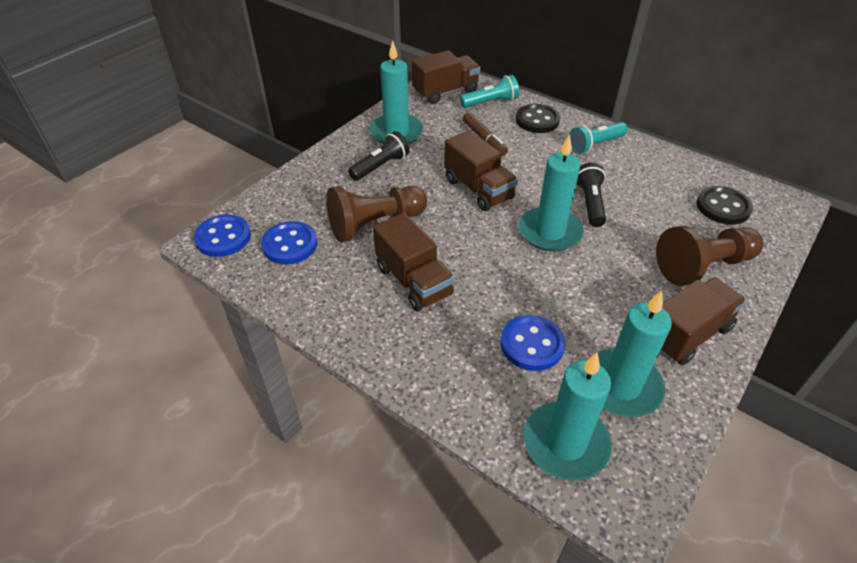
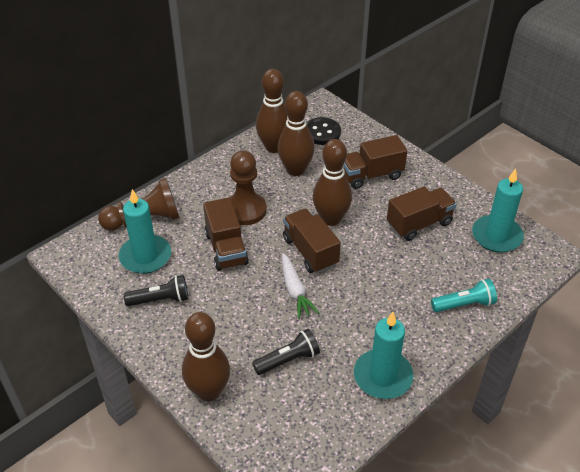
black button: [516,104,560,133] [696,186,753,225] = 2 -> [307,117,341,145] = 1
blue button: [194,215,251,257] [261,221,318,264] [500,315,565,371] = 3 -> none = 0
brown bowling pin: none = 0 -> [182,312,230,401] [256,69,288,153] [278,91,315,176] [313,139,352,226] = 4
brown marker: [463,113,508,156] = 1 -> none = 0
turquoise candle: [370,40,423,144] [519,134,584,252] [523,352,612,481] [591,291,672,417] = 4 -> [119,189,171,274] [354,312,413,399] [472,169,524,252] = 3
turquoise flashlight: [460,75,519,108] [569,122,628,154] = 2 -> [431,279,497,312] = 1
white carrot: none = 0 -> [282,253,319,319] = 1

